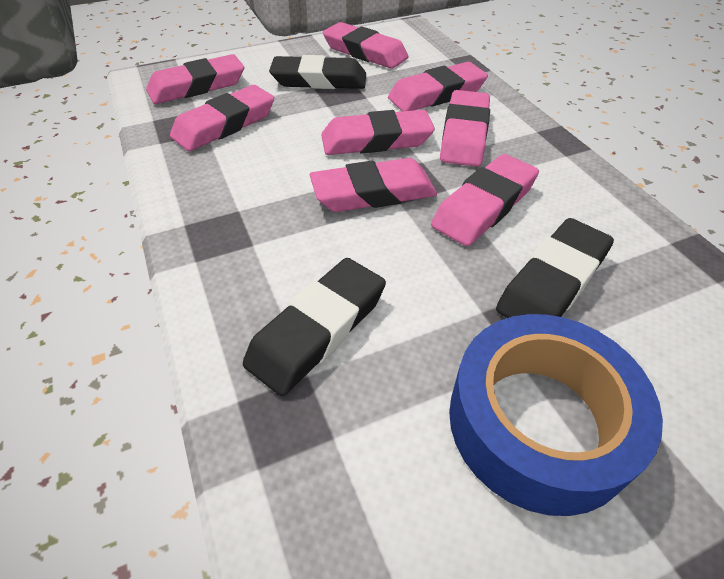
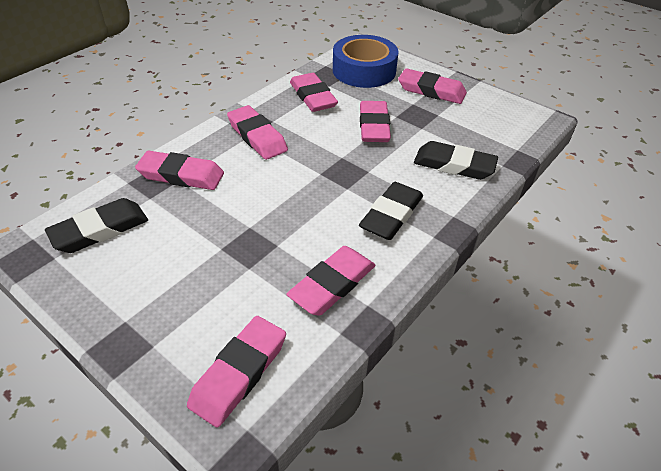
pink eraser: [146,54,244,104] [170,85,274,151] [310,158,437,212] [321,110,435,155] [323,22,409,69] [388,62,488,111] [431,154,539,246] [440,90,490,167] = 8 -> [135,151,224,190] [187,316,286,428] [227,105,288,160] [286,246,375,316] [290,73,338,112] [360,101,391,142] [398,68,467,104] = 7

